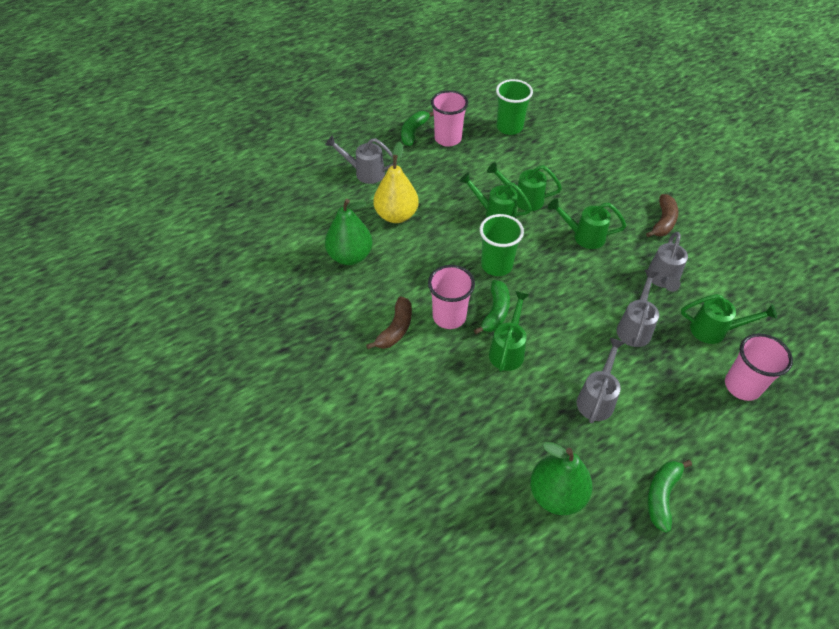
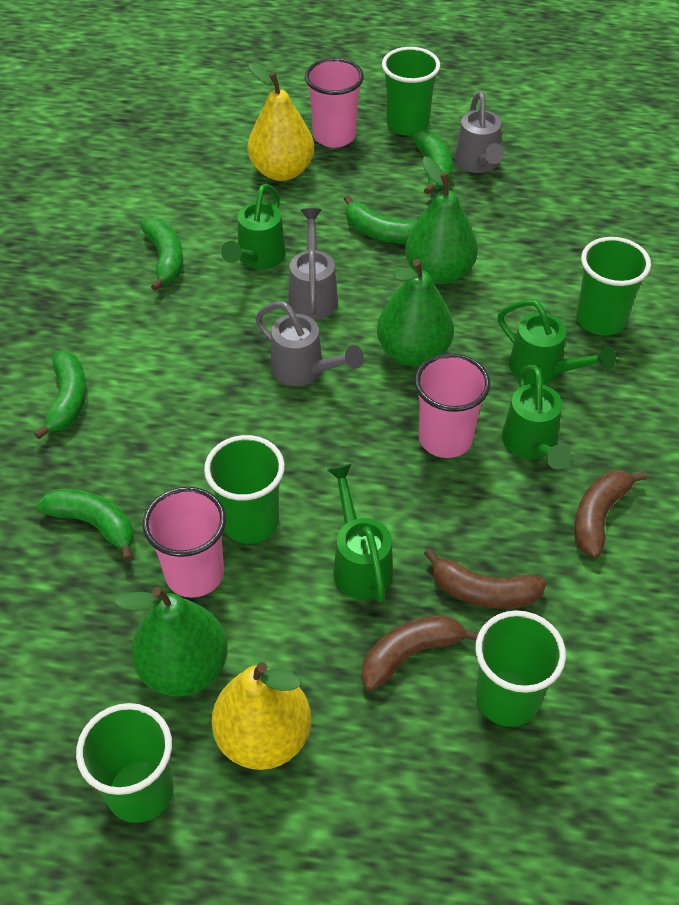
brown banana: [366,296,412,349] [646,194,679,237] = 2 -> [361,615,479,691] [424,548,547,609] [574,470,647,558] = 3
green banana: [401,111,434,146] [474,280,510,334] [647,460,692,533] = 3 -> [34,352,87,439] [37,489,134,561] [141,218,183,291] [344,195,417,244] [412,130,453,195] = 5
green cup: [480,214,524,276] [496,79,533,135] = 2 -> [76,703,174,823] [204,435,285,544] [382,47,440,136] [475,610,566,727] [576,237,651,336] = 5
green pear: [325,199,373,265] [530,442,593,515] = 2 -> [115,587,228,696] [377,259,454,366] [405,157,478,284] = 3
green watering can: [459,172,532,218] [487,162,562,211] [489,291,529,372] [548,198,626,249] [681,294,777,344] = 5 -> [221,184,286,269] [327,464,393,603] [498,300,616,385] [502,365,571,469] = 4
grey watering can: [325,135,397,184] [577,338,625,423] [617,270,659,347] [647,232,688,292] = 4 -> [255,301,364,386] [288,208,338,320] [455,91,504,173] = 3
yellow pear: [373,142,419,223] = 1 -> [212,662,311,770] [248,63,314,181] = 2

